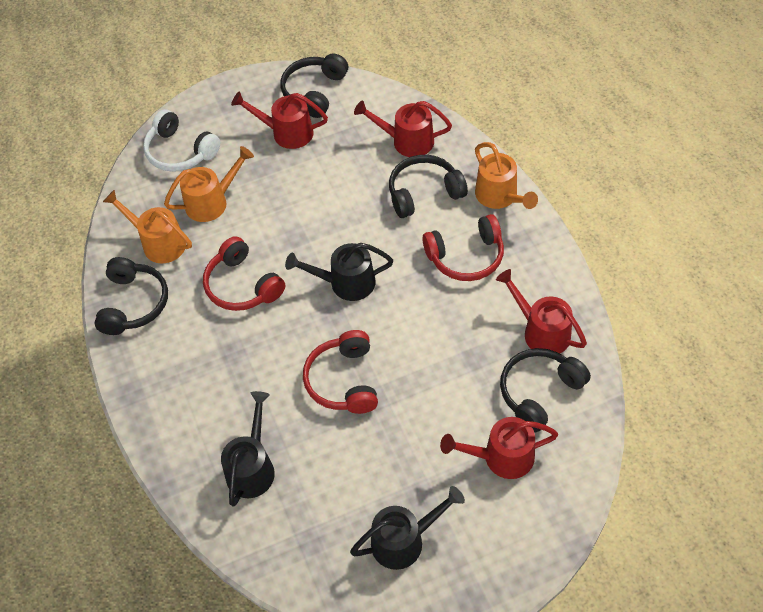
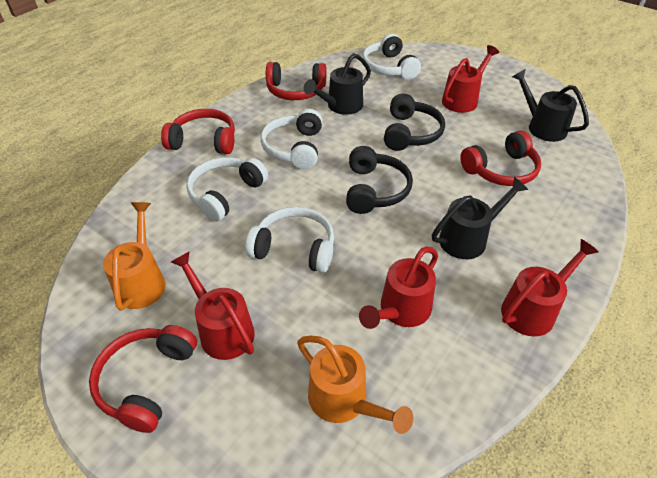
black headphones: [94,257,168,335] [281,54,348,118] [389,155,468,218] [500,348,591,432] = 4 -> [346,146,413,214] [384,93,445,151] = 2
orange watering can: [103,190,192,263] [164,146,254,222] [475,142,538,209] = 3 -> [103,202,166,311] [297,336,413,434] = 2
red headphones: [203,236,285,311] [303,330,378,414] [423,214,504,281] = 3 -> [89,325,197,433] [161,109,235,154] [266,62,326,100] [460,130,541,186] = 4
white headphones: [143,109,220,172] = 1 -> [186,157,268,222] [245,207,334,273] [261,109,322,169] [362,34,421,80] = 4

